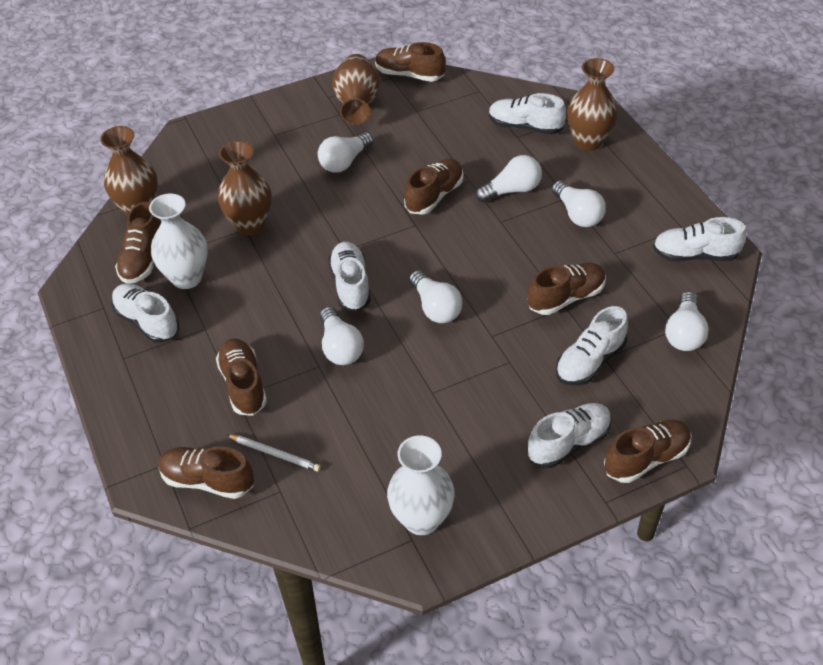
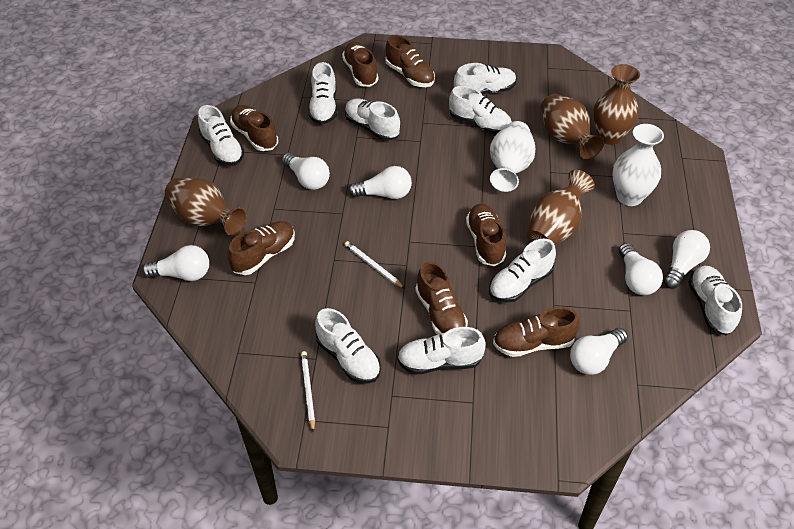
white pencil: [226,434,321,472] = 1 -> [301,351,315,433] [345,241,405,289] = 2
white shoe: [111,283,179,343] [328,242,371,312] [489,93,566,135] [527,403,612,468] [556,306,628,386] [653,217,746,262] = 6 -> [198,105,244,166] [308,62,337,125] [315,308,381,384] [345,98,400,141] [397,327,486,374] [449,86,512,134] [454,63,516,95] [489,239,556,302] [688,265,742,336] = 9

